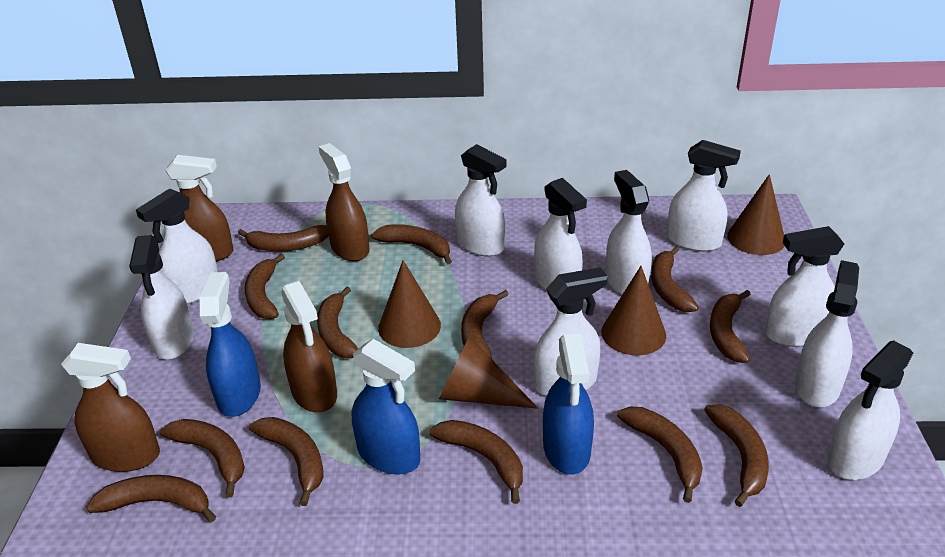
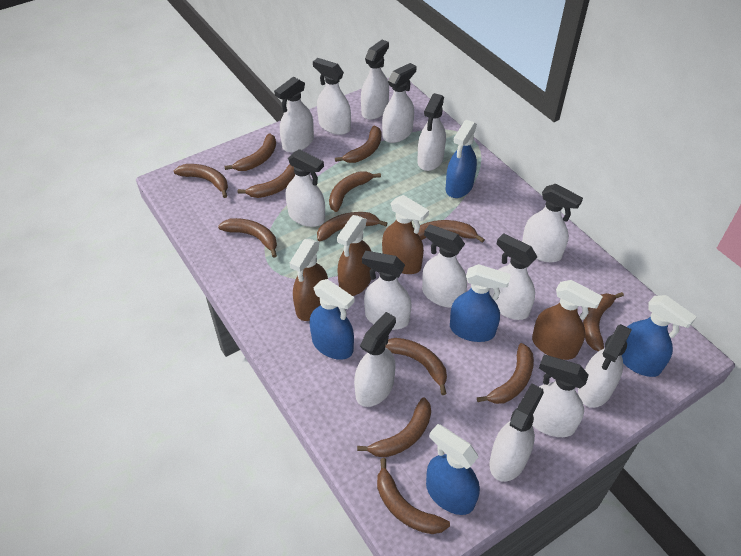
blue spray bottle: [200,272,261,417] [352,339,420,474] [543,334,594,475] = 3 -> [310,279,355,360] [426,424,480,515] [445,120,477,198] [450,264,511,342] [622,295,696,377] = 5
brown cone: [378,260,441,348] [439,336,538,409] [601,266,666,355] [727,174,785,255] = 4 -> none = 0
white spray bottle: [129,235,194,360] [136,188,218,304] [455,144,506,257] [534,178,587,291] [534,267,608,396] [606,170,652,295] [667,140,741,252] [765,226,844,347] [795,260,859,407] [827,340,913,480] = 10 -> [274,77,314,153] [286,149,325,227] [313,58,351,135] [354,312,396,407] [361,40,389,120] [362,251,412,330] [382,63,416,143] [417,93,446,171] [422,224,467,308] [489,233,537,320] [489,383,544,482] [522,184,583,262] [532,355,589,437] [578,324,632,408] = 14

